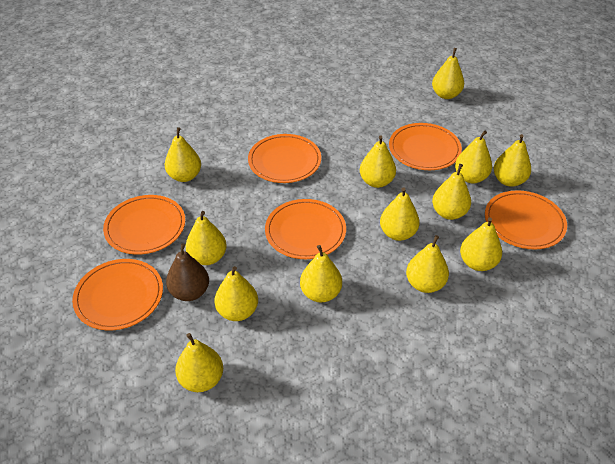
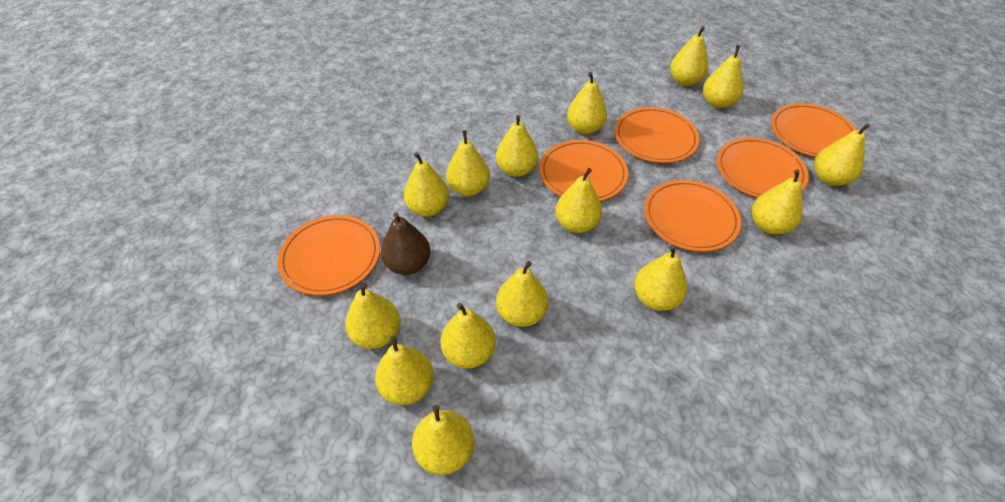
yellow pear: [165,127,201,182] [175,333,223,392] [186,211,227,265] [214,266,258,321] [300,245,342,302] [360,136,396,188] [380,187,420,241] [406,235,449,293] [432,48,464,99] [432,164,471,220] [455,130,492,183] [460,217,502,271] [494,134,531,187] = 13 -> [345,283,401,349] [375,335,434,405] [404,152,449,217] [412,405,474,475] [440,303,496,368] [446,130,490,196] [496,115,538,177] [496,261,549,327] [555,168,602,233] [567,72,607,134] [634,245,687,311] [670,26,708,86] [703,45,743,108] [752,169,803,234] [814,124,870,186] = 15

